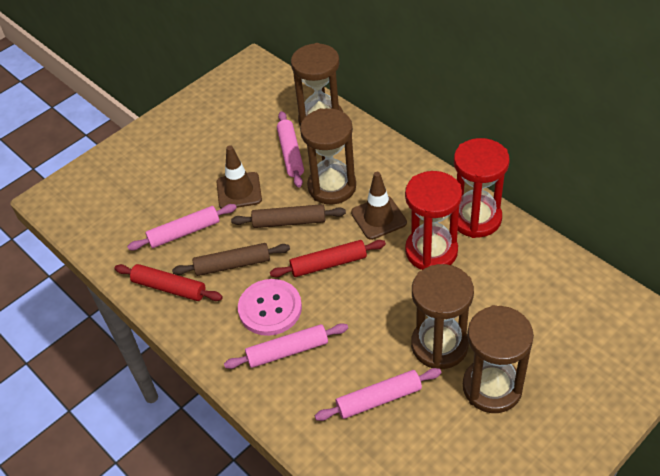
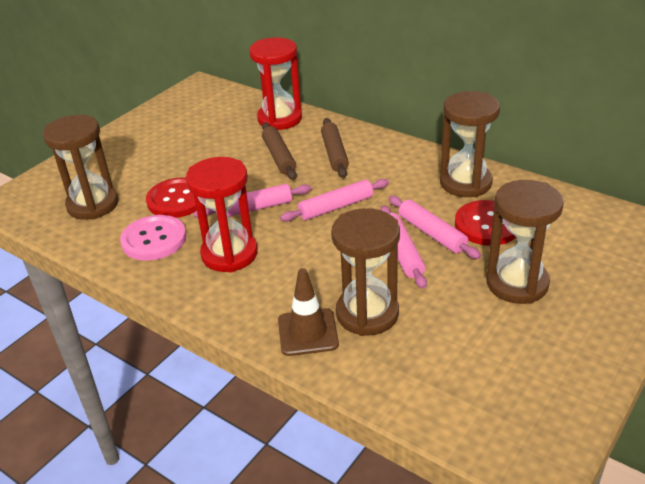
brown traffic cone: [217,145,262,209] [351,172,407,240] = 2 -> [278,268,339,356] = 1
red button: none = 0 -> [146,177,197,218] [455,200,516,246] = 2
red rolling pin: [114,264,223,301] [270,240,386,277] = 2 -> none = 0

